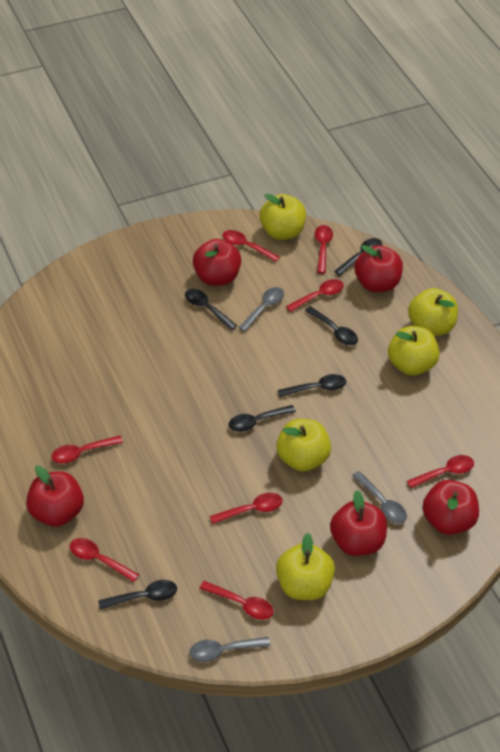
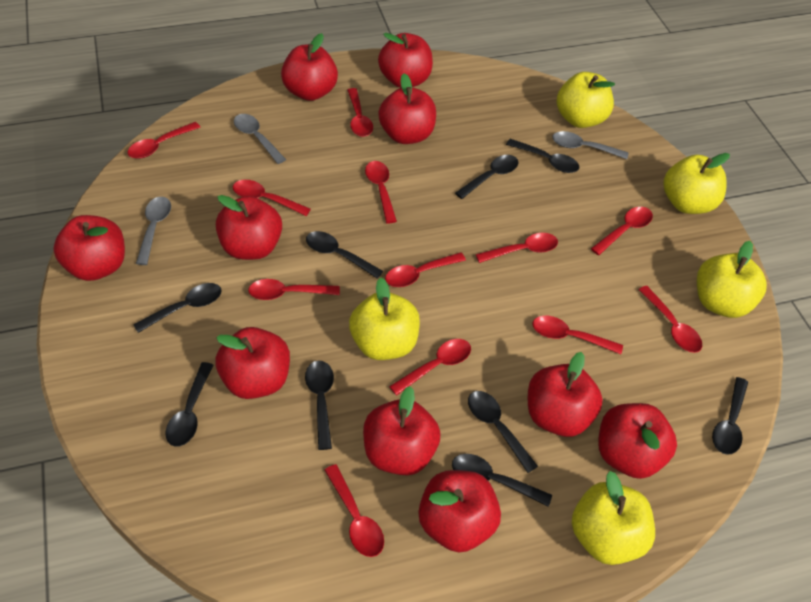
black spoon: [98,580,177,610] [185,289,237,330] [228,405,296,432] [278,374,346,397] [305,306,358,345] [334,238,383,276] = 6 -> [133,283,222,333] [166,362,213,447] [305,361,334,450] [306,231,383,279] [452,454,552,507] [455,155,519,199] [468,391,538,473] [506,139,580,173] [712,377,748,455] = 9
red apple: [26,466,84,527] [193,239,241,286] [330,490,387,556] [354,245,403,292] [422,480,479,535] = 5 -> [53,215,125,281] [215,327,290,399] [216,195,282,260] [281,33,338,101] [363,386,441,476] [378,33,433,88] [378,73,436,144] [419,470,501,552] [528,352,603,437] [598,403,677,479] = 10
red spoon: [51,436,123,464] [70,538,139,582] [199,581,274,620] [210,493,283,524] [223,230,280,262] [286,279,344,312] [315,225,333,274] [407,455,474,488] = 8 -> [127,122,200,159] [233,180,311,216] [248,279,340,300] [325,464,384,557] [347,88,373,137] [365,161,397,223] [385,252,466,287] [389,339,471,396] [476,233,558,263] [533,316,623,354] [591,207,653,255] [638,286,702,353] = 12

